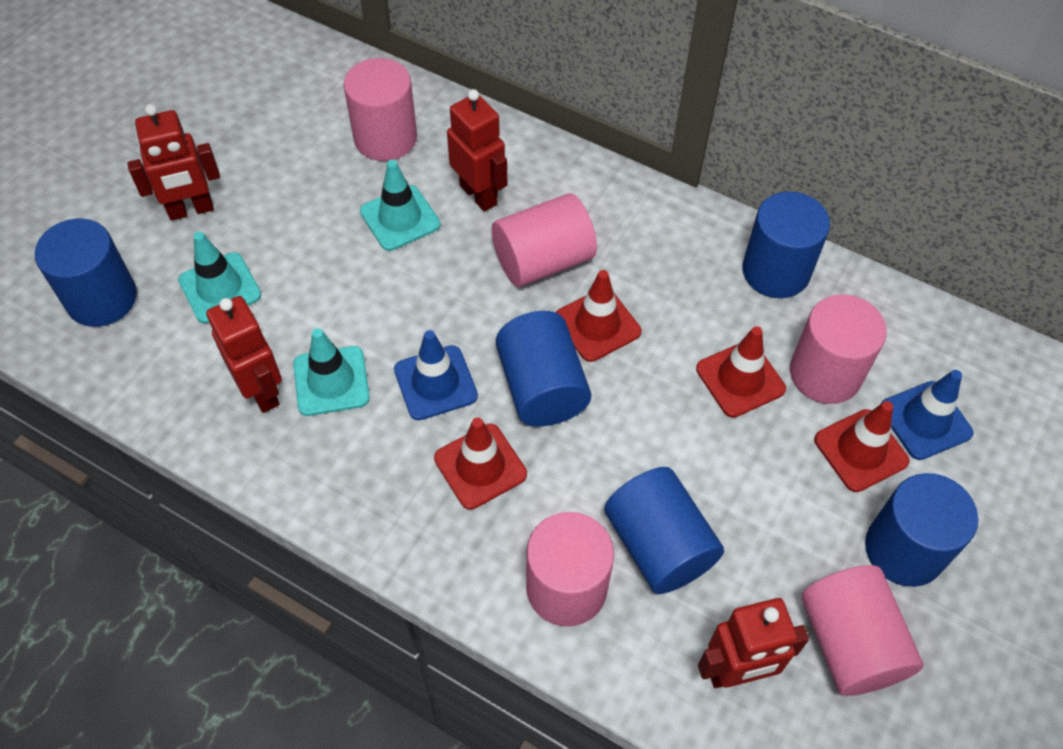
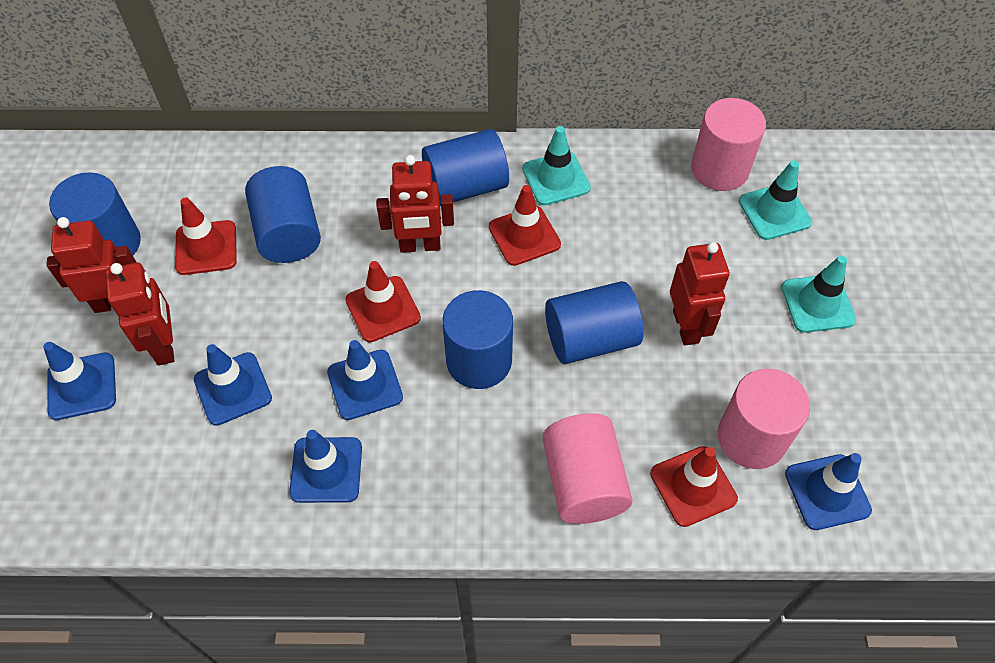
blue traffic cone: [394,330,478,420] [881,370,973,460] = 2 -> [43,342,116,420] [194,344,272,426] [289,430,362,503] [327,340,403,420] [785,453,872,530] = 5
pink cylinder: [344,58,417,161] [492,193,597,287] [526,512,614,627] [790,294,887,404] [802,565,924,696] = 5 -> [542,413,633,524] [691,98,766,191] [718,369,810,469] = 3

